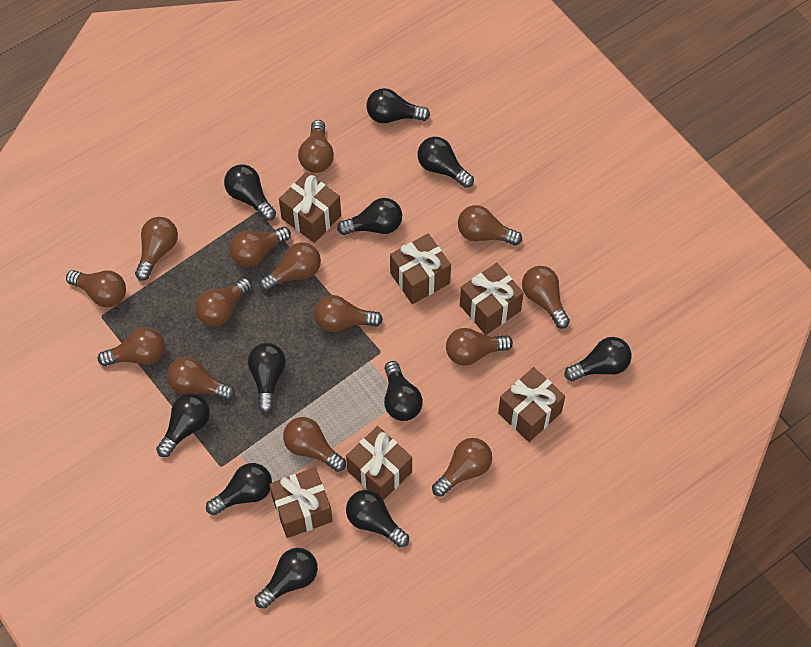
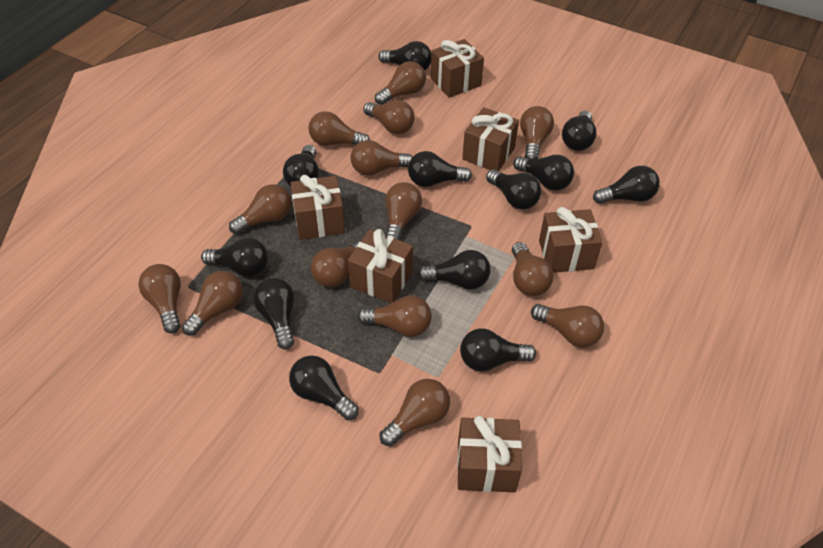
black light bulb: [156,393,210,457] [206,463,272,515] [224,164,276,221] [248,343,286,413] [255,548,318,609] [337,198,402,235] [346,490,409,547] [366,88,430,123] [384,361,423,421] [418,137,474,188] [565,337,631,381] = 11 -> [201,238,268,277] [253,278,295,349] [283,145,319,186] [289,356,359,420] [378,41,431,71] [408,151,472,187] [418,250,490,290] [460,329,536,371] [486,169,541,209] [513,155,574,191] [562,111,597,151] [593,166,660,204] = 12

